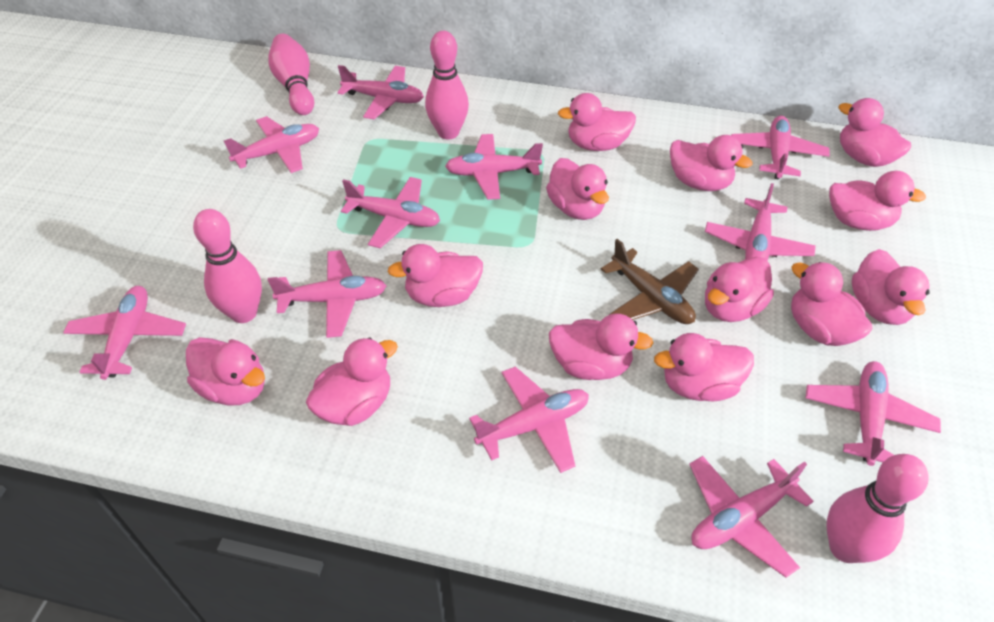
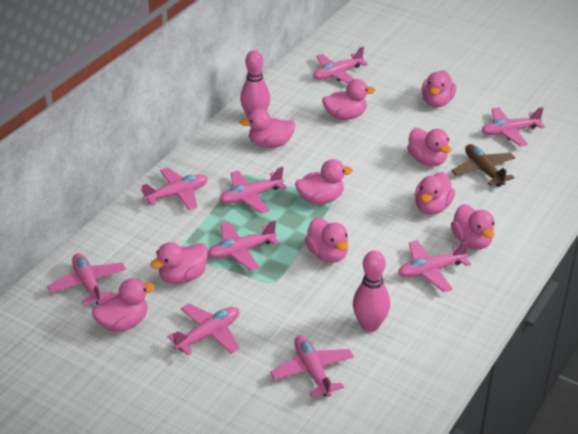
pink bowling pin: [193,209,262,323] [268,34,314,115] [425,31,469,139] [827,454,929,563] = 4 -> [240,50,270,117] [353,250,390,332] = 2
pink duck: [186,337,265,406] [306,337,398,426] [387,244,483,307] [546,158,609,220] [549,313,653,380] [558,93,636,151] [654,333,754,401] [670,135,753,191] [705,257,774,322] [791,262,872,346] [829,171,926,231] [839,98,911,167] [852,249,929,325] = 13 -> [92,278,155,332] [150,242,208,284] [240,108,295,148] [295,159,353,204] [305,218,348,263] [322,79,375,120] [407,128,451,166] [415,172,455,215] [421,70,456,107] [451,204,494,250] = 10
pink plane: [63,286,186,380] [224,116,319,173] [268,250,386,338] [337,65,424,119] [341,177,440,248] [445,134,543,200] [469,367,589,473] [689,456,814,578] [705,183,816,261] [731,116,830,179] [805,361,941,466] = 11 -> [47,253,126,305] [141,168,208,210] [167,304,240,356] [208,221,279,271] [220,167,287,214] [270,335,354,397] [313,47,368,83] [398,240,471,292] [481,107,545,147] = 9

